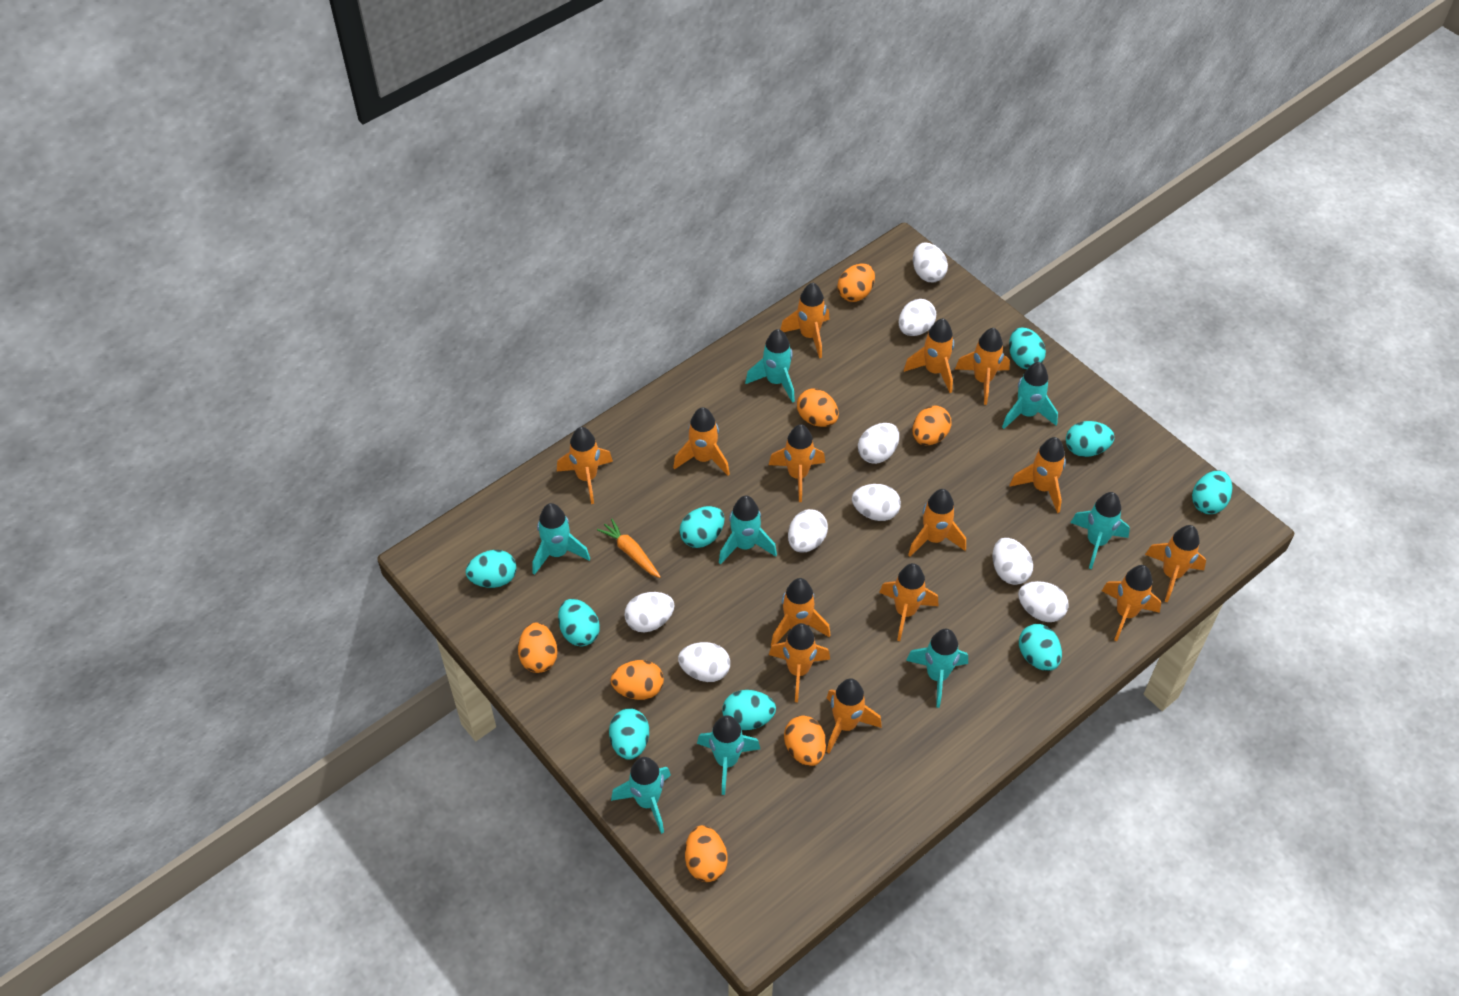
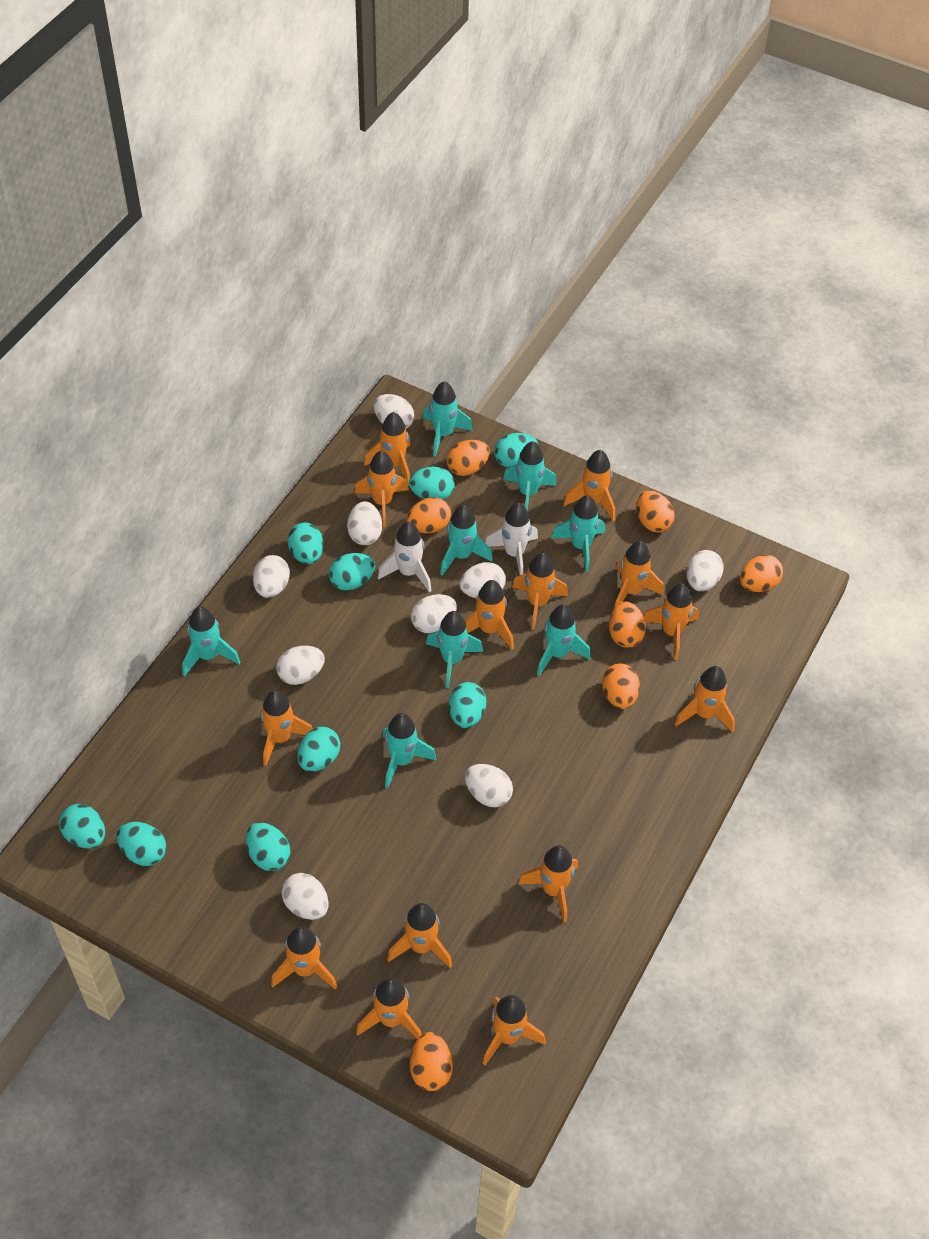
orange carrot: [597,519,661,578] = 1 -> none = 0
white rocket: none = 0 -> [378,522,432,592] [485,503,538,575] = 2

